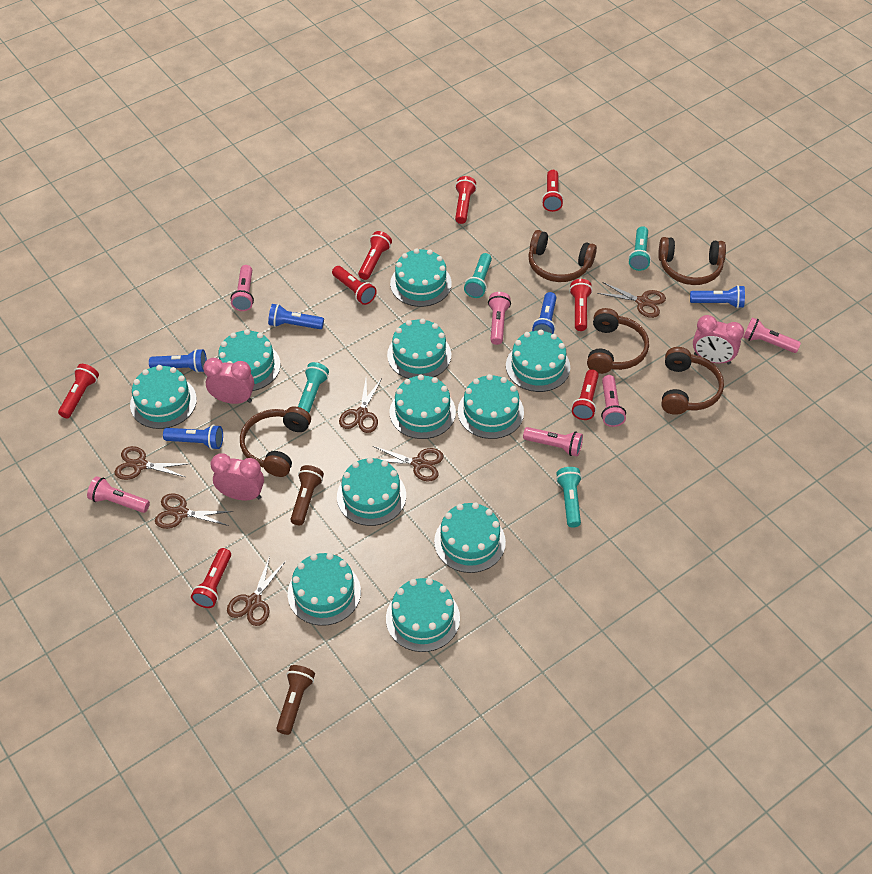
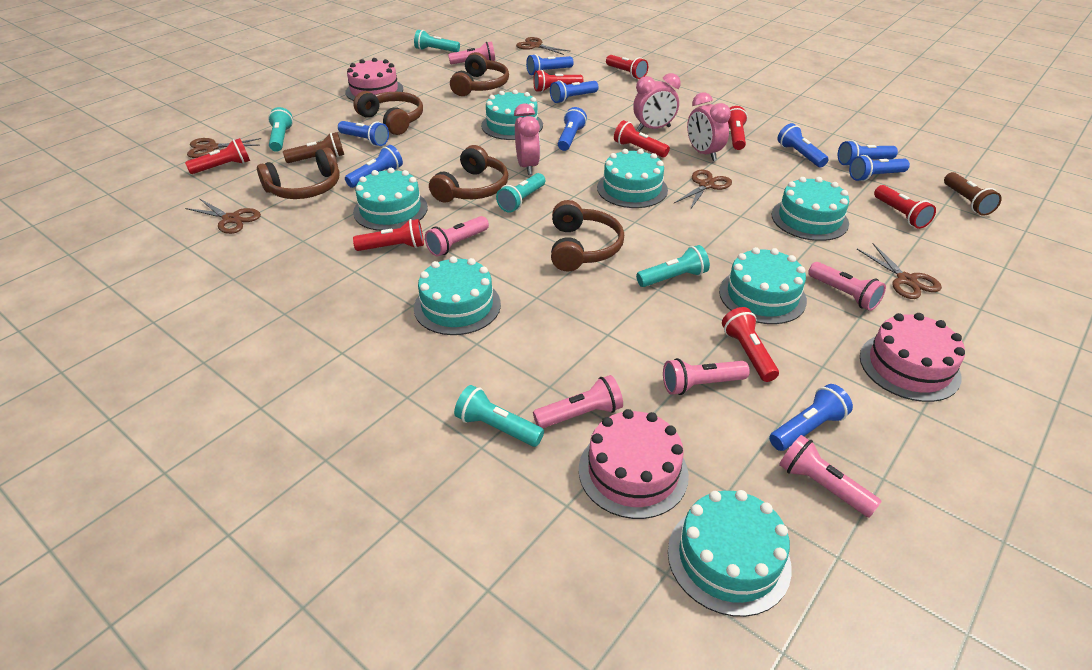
blue flashlight: [149,349,207,373] [163,425,223,450] [268,304,324,329] [532,292,556,334] [690,285,745,308] = 5 -> [338,121,389,146] [345,145,403,188] [526,54,574,75] [550,80,599,103] [558,107,587,151] [769,384,853,451] [777,123,829,167] [838,140,898,166] [849,155,910,181] = 9
brown scissors: [114,446,191,480] [155,493,233,529] [227,556,286,626] [339,378,382,433] [373,446,444,482] [597,282,666,318] = 6 -> [185,199,261,234] [187,138,261,158] [516,37,571,55] [674,170,732,210] [857,244,942,299] = 5
pink cake: none = 0 -> [345,58,403,101] [579,409,689,519] [860,313,965,402] = 3
turquoise cake: [130,365,197,429] [218,329,280,391] [288,553,361,626] [337,457,406,526] [386,578,460,652] [387,318,451,379] [390,248,452,307] [390,374,456,439] [434,502,506,573] [458,374,524,439] [506,330,570,392] = 11 -> [353,168,428,231] [414,256,501,335] [481,90,543,140] [597,149,668,208] [668,490,792,617] [719,247,807,324] [772,177,849,241] = 7
turquoise flashlight: [298,362,329,413] [464,253,492,298] [556,467,582,528] [628,226,651,271] = 4 -> [268,107,293,152] [414,30,460,52] [454,385,544,447] [496,173,545,213] [636,245,710,287] = 5

